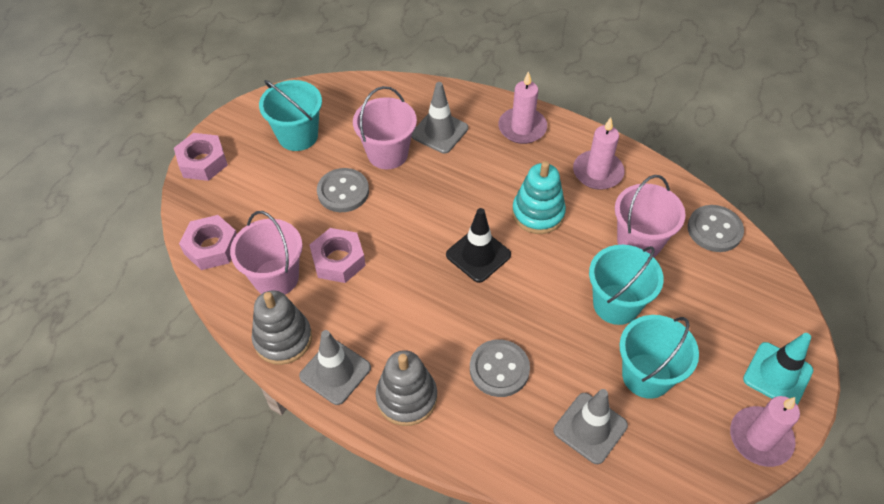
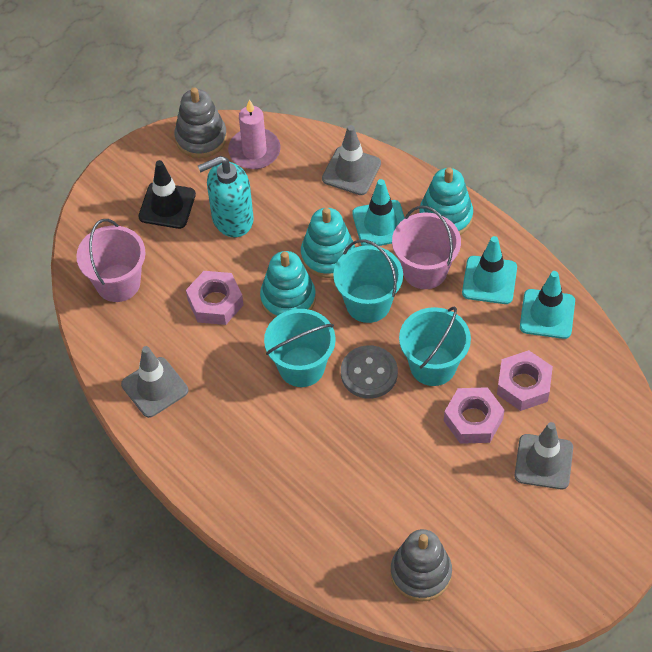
grey button: [317,168,369,212] [470,339,530,397] [688,205,744,252] = 3 -> [341,345,398,399] = 1
pink bucket: [230,211,303,294] [353,86,417,170] [615,175,686,257] = 3 -> [76,219,146,302] [392,205,461,289] = 2
pink candle: [498,71,547,144] [573,117,624,190] [730,396,800,467] = 3 -> [228,100,280,169] = 1
turquoise soap dispenser: none = 0 -> [198,156,254,237] = 1
turquoise stacking toy: [512,161,566,234] = 1 -> [260,251,316,318] [301,208,355,278] [419,167,473,235] = 3
turquoise traffic cone: [743,333,813,405] = 1 -> [352,179,405,246] [462,236,517,304] [520,271,575,339] = 3

